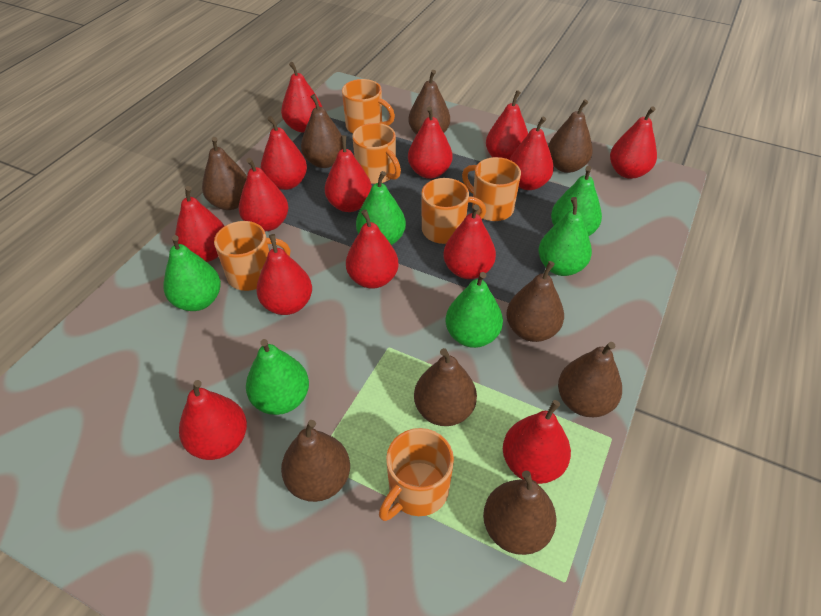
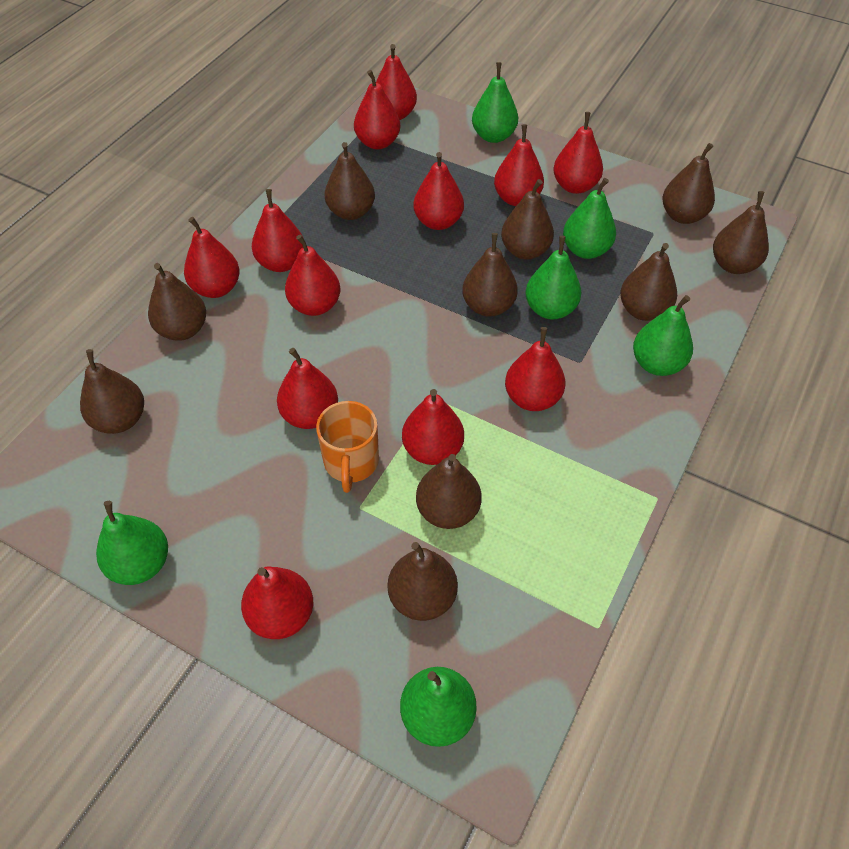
brown pear: [202,137,247,210] [281,420,350,502] [301,94,343,168] [408,70,450,135] [414,348,477,426] [483,470,556,555] [506,261,564,342] [548,99,593,173] [558,342,622,417] = 9 -> [80,349,144,434] [148,263,206,341] [325,142,375,220] [388,542,458,621] [416,454,482,529] [462,233,518,317] [501,179,554,259] [620,243,677,321] [662,143,715,224] [713,191,769,274] = 10
orange mug: [214,221,291,291] [342,79,395,133] [352,123,401,184] [379,428,454,521] [421,178,486,244] [462,157,521,221] = 6 -> [316,401,379,493] = 1
red pear: [175,186,224,262] [179,380,247,460] [239,158,289,231] [256,234,312,315] [261,116,307,190] [281,62,322,133] [325,135,372,212] [346,209,399,289] [408,106,453,179] [444,205,496,279] [486,90,528,159] [503,400,571,484] [509,117,554,190] [610,106,657,179] = 14 -> [184,217,240,298] [241,566,313,639] [252,189,304,272] [277,348,338,429] [285,234,340,316] [354,70,400,149] [376,44,417,120] [402,389,464,465] [413,152,464,230] [494,124,544,206] [505,327,566,411] [553,112,603,194] = 12

